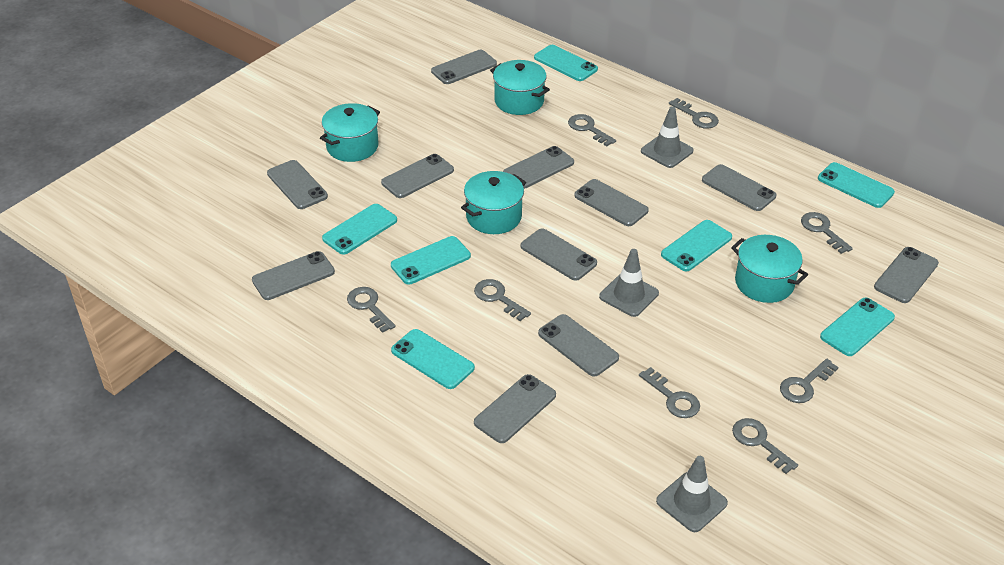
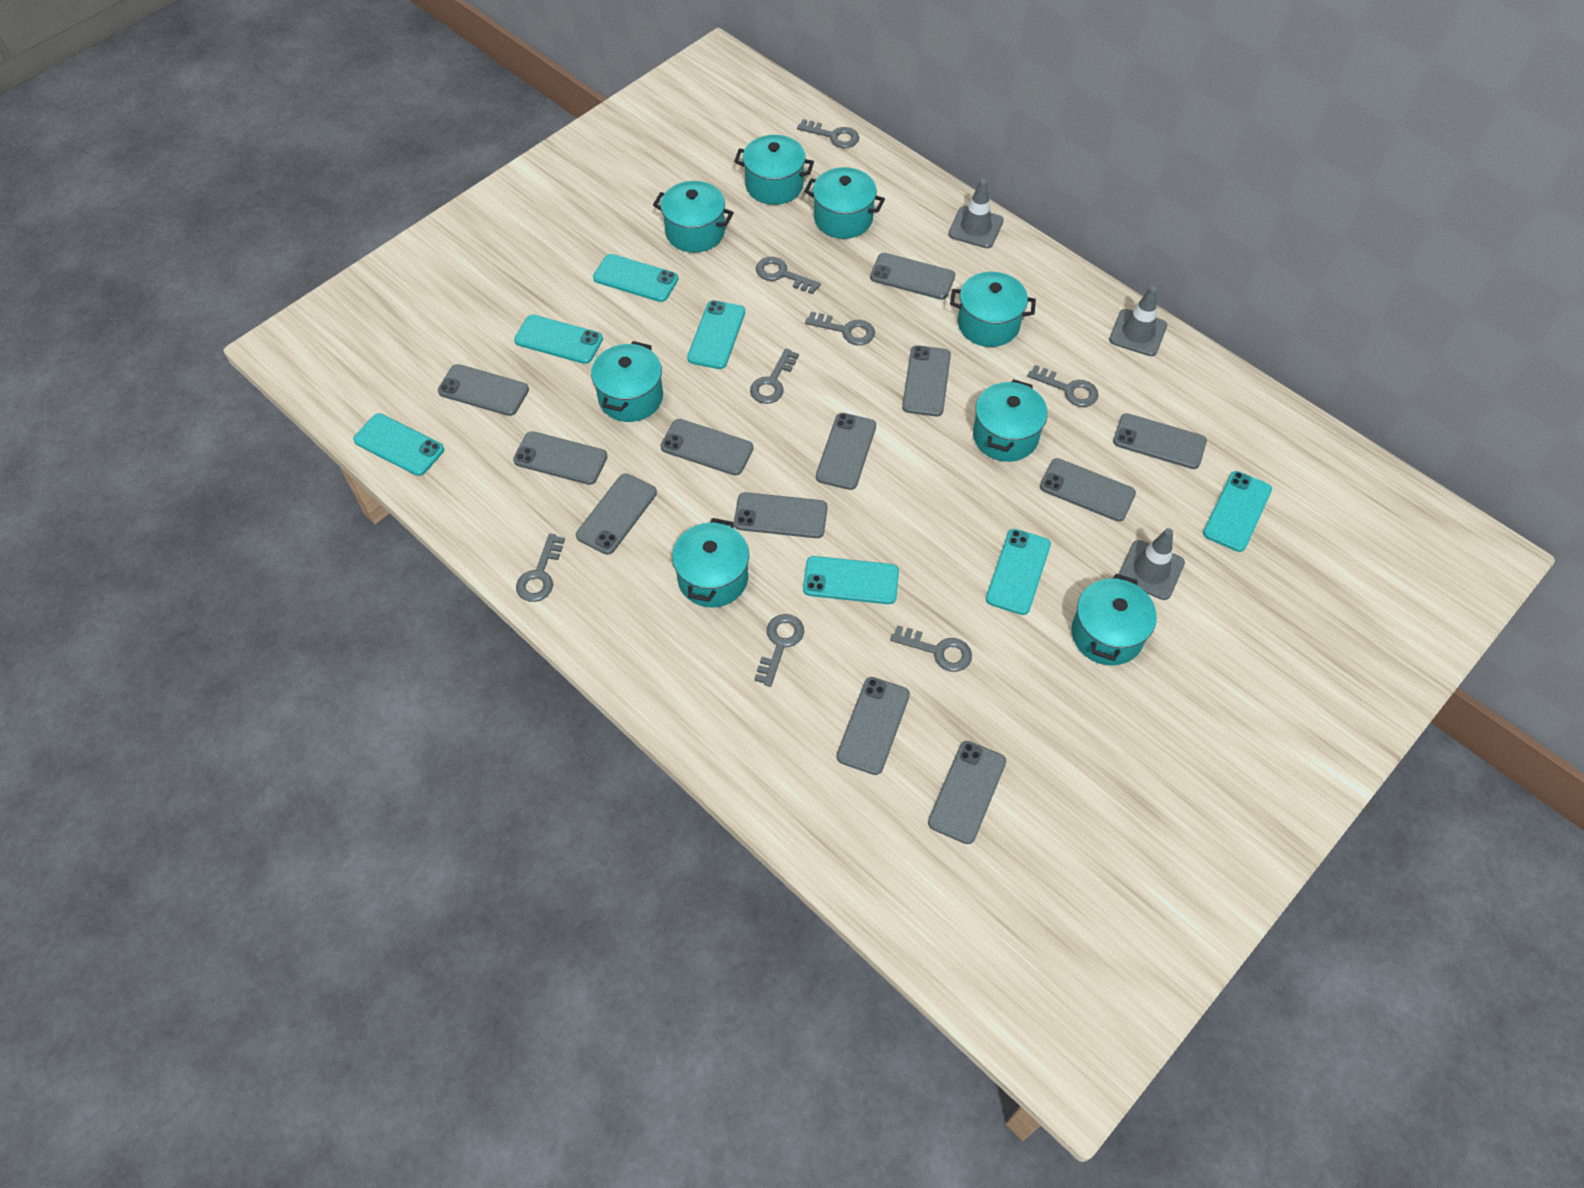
grey phone: [252,251,335,300] [267,160,328,209] [381,154,454,198] [431,50,497,84] [474,374,556,443] [503,146,574,189] [521,228,597,281] [538,314,619,377] [574,179,649,226] [702,164,776,211] [874,247,939,303] = 11 -> [438,364,529,416] [513,431,608,485] [576,474,657,555] [661,419,754,476] [734,492,828,538] [816,413,876,490] [837,677,910,775] [870,253,955,300] [902,345,951,417] [928,741,1006,844] [1040,458,1136,522] [1113,413,1207,469] = 12
turquoise pot: [320,103,380,162] [461,171,526,234] [490,60,550,115] [731,235,808,303] = 4 -> [591,341,663,422] [653,181,734,253] [672,518,749,608] [734,135,814,205] [804,167,885,239] [950,272,1036,347] [973,379,1048,462] [1071,574,1157,666] = 8

